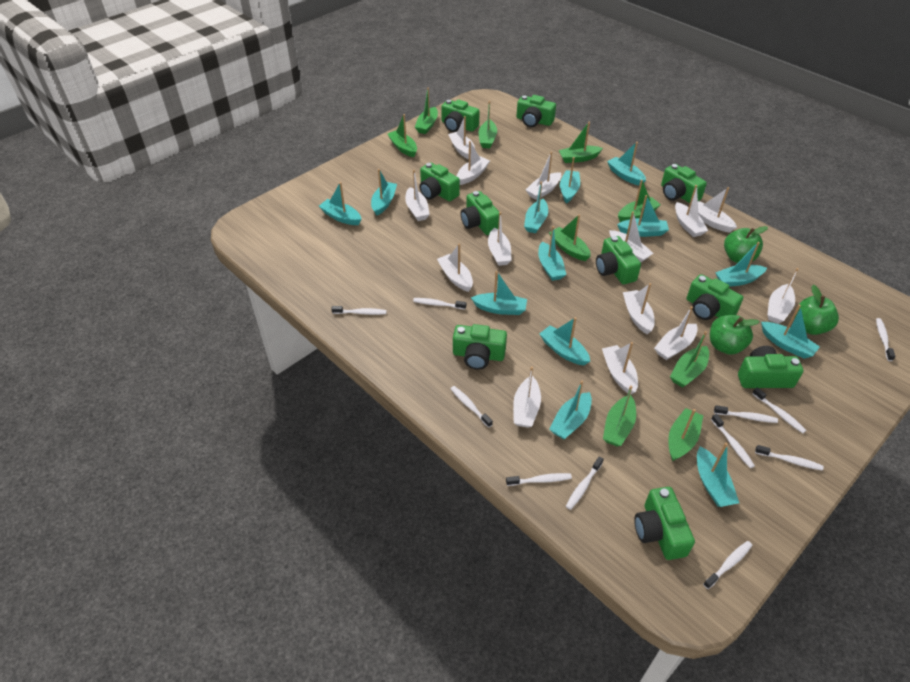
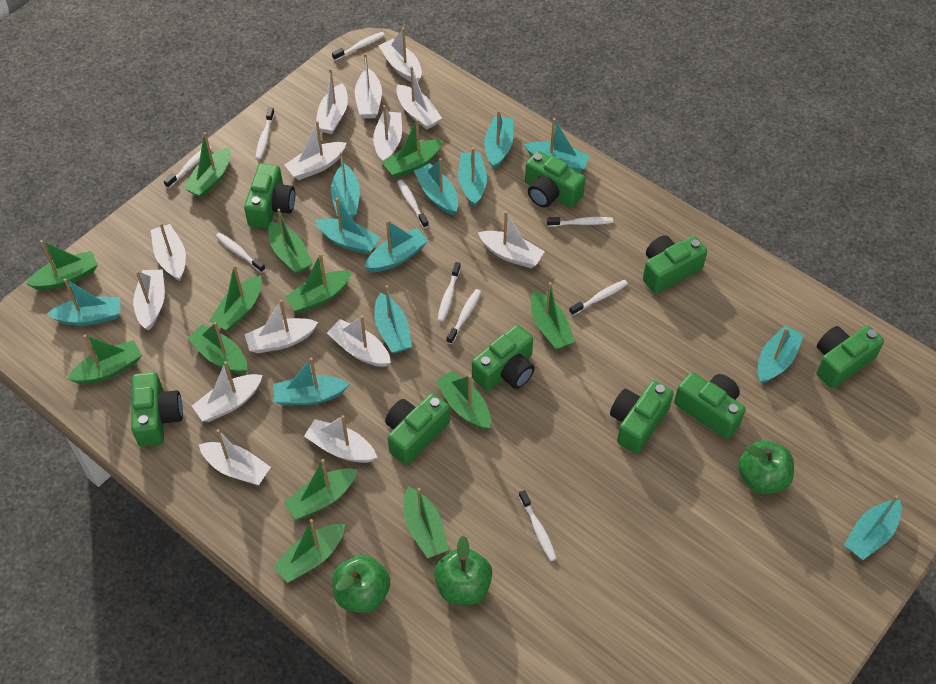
green boat: [388,114,417,157] [415,87,438,134] [479,101,497,148] [549,214,591,261] [558,122,603,163] [603,385,636,446] [618,180,661,222] [668,408,703,461] [670,331,709,388] = 9 -> [26,240,98,290] [67,334,142,384] [183,132,231,198] [187,322,247,374] [209,265,262,331] [268,209,313,274] [273,519,345,583] [284,459,357,519] [285,253,352,313] [382,119,443,178] [404,487,449,558] [436,370,491,430] [531,282,575,350] = 13
green camera: [420,162,460,201] [441,99,480,132] [453,324,507,370] [461,191,499,235] [517,95,556,127] [596,236,641,284] [634,487,695,560] [661,164,707,203] [687,274,743,320] [738,346,803,388] = 10 -> [131,372,183,447] [244,163,295,229] [385,393,450,465] [472,325,535,391] [525,151,585,208] [610,381,674,454] [643,235,707,294] [674,372,746,439] [816,326,884,389] = 9
turquoise boat: [319,182,361,225] [371,169,397,216] [471,271,527,315] [524,181,548,233] [538,226,566,281] [539,317,590,365] [549,381,592,439] [560,157,580,204] [607,142,646,185] [617,195,669,237] [697,443,739,507] [715,242,767,287] [761,304,820,359] = 13 -> [47,278,120,326] [273,358,349,405] [315,198,380,254] [331,152,360,218] [365,220,428,272] [374,285,412,353] [414,158,458,215] [458,147,487,207] [484,110,513,169] [524,118,590,172] [757,325,804,383] [844,495,902,560] = 12
white toothbrush: [331,306,386,315] [413,298,466,310] [451,386,493,428] [506,473,572,486] [566,456,604,510] [703,541,752,589] [711,414,755,468] [714,405,778,423] [752,387,806,433] [755,445,824,471] [876,318,895,361] = 11 -> [164,146,212,188] [216,233,265,273] [255,107,275,160] [332,32,385,61] [397,179,429,228] [438,262,461,322] [446,289,481,344] [519,490,557,561] [547,217,613,227] [569,280,628,316] = 10

